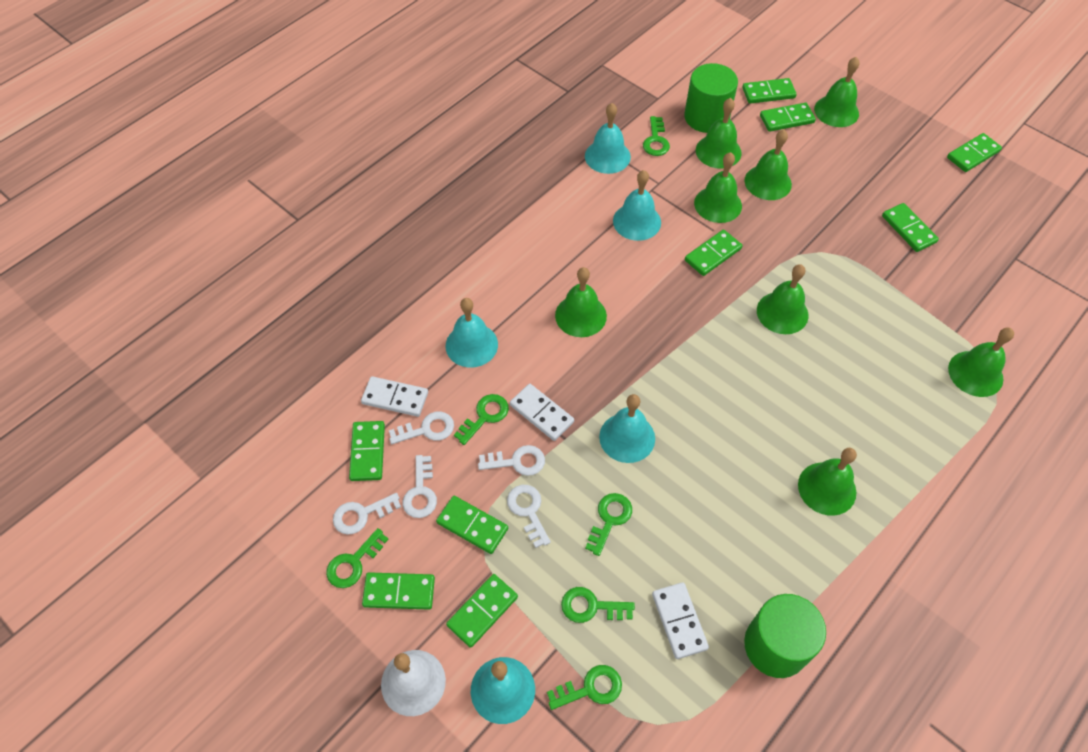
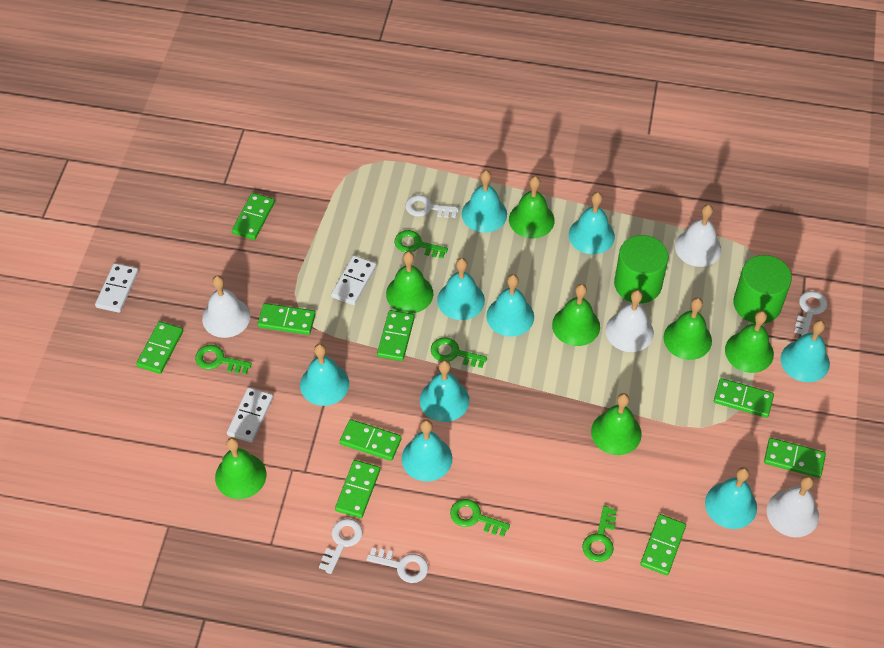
green bell: [555,267,607,337] [694,152,742,223] [696,98,741,169] [745,130,792,200] [757,264,809,334] [798,448,857,516] [814,57,860,127] [948,327,1014,397] = 8 -> [215,437,266,499] [386,251,433,313] [509,176,555,238] [552,284,600,346] [591,393,642,455] [663,298,712,360] [725,311,774,373] = 7
green key: [326,528,389,588] [454,394,509,445] [547,665,622,710] [561,587,635,623] [585,493,632,556] [643,116,670,156] = 6 -> [195,345,252,374] [394,230,448,258] [431,337,487,368] [450,499,510,537] [582,506,617,562] = 5
turquoise bell: [446,298,498,368] [471,657,535,724] [585,103,631,174] [599,394,655,463] [613,170,661,241] = 5 -> [300,344,349,406] [402,420,452,481] [420,360,469,422] [437,258,485,320] [462,170,507,233] [486,274,534,337] [569,192,615,254] [705,467,757,529] [781,320,830,382] = 9
white bell: [381,650,446,716] = 1 -> [202,276,250,338] [605,290,654,352] [675,204,721,267] [767,476,819,537] = 4
white key: [333,493,401,535] [389,411,454,444] [403,455,437,518] [478,445,545,476] [507,485,551,548] = 5 -> [319,518,363,574] [367,547,428,583] [405,195,459,218] [794,291,828,336] = 4

